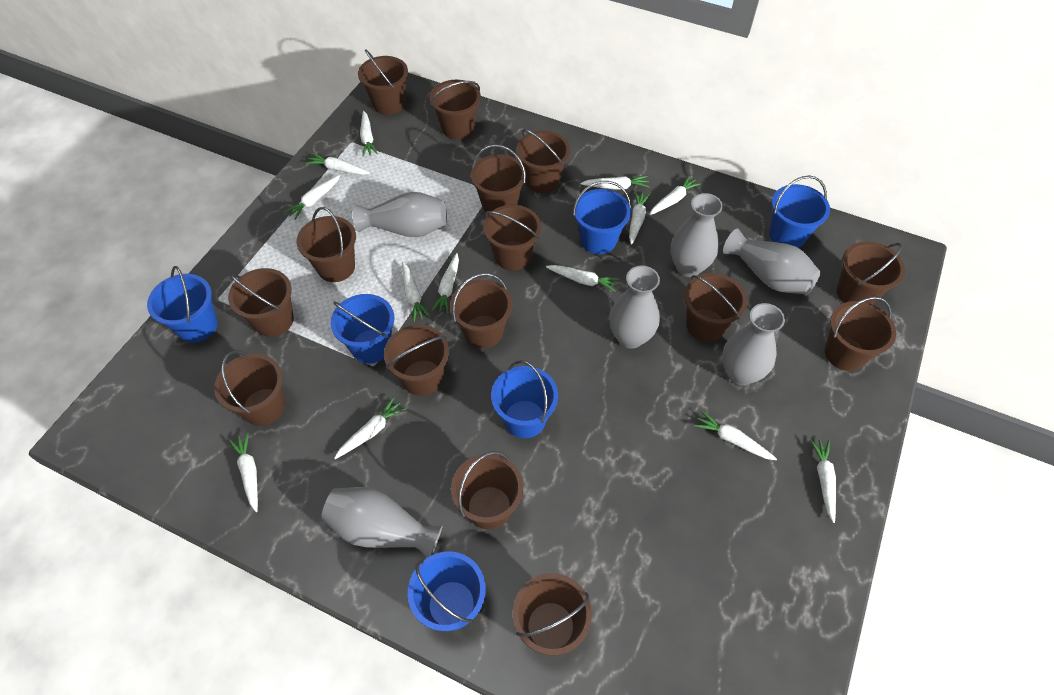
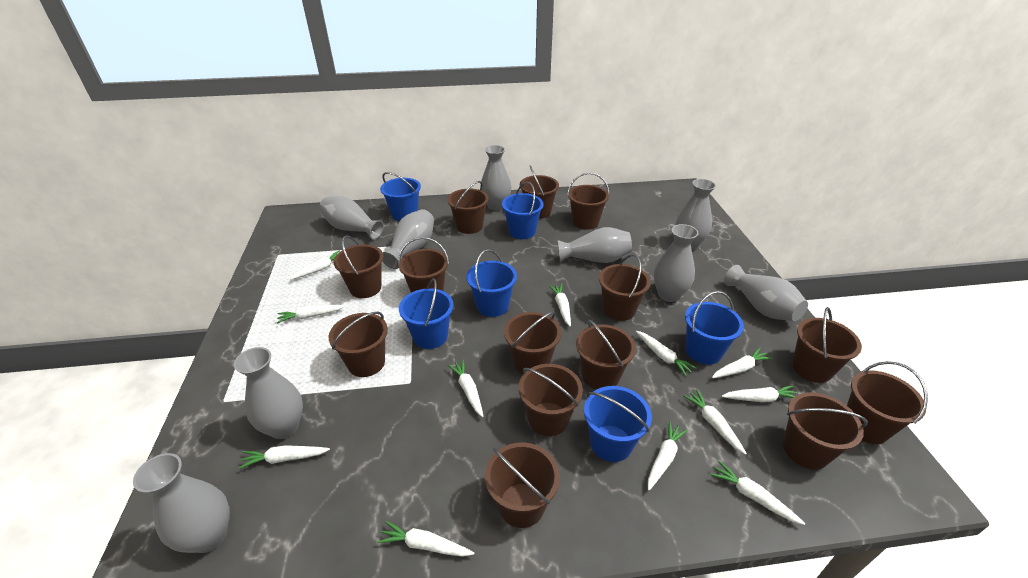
brown bucket: [214,350,285,426] [228,268,294,337] [297,207,356,282] [358,49,408,115] [384,325,449,396] [430,80,481,140] [450,273,512,348] [451,451,523,530] [471,145,526,213] [483,205,541,271] [513,573,592,656] [516,129,570,193] [684,273,747,342] [825,296,896,371] [836,241,905,304] = 15 -> [328,311,388,377] [334,236,383,298] [398,237,449,293] [447,181,489,234] [485,442,560,528] [504,311,561,374] [519,364,583,436] [520,165,559,219] [567,172,610,230] [576,320,636,390] [599,254,651,321] [783,392,868,470] [792,307,862,383] [847,361,928,444] = 14
grey vase: [321,487,443,558] [353,192,447,237] [609,266,660,349] [671,193,723,277] [722,303,785,385] [723,229,821,294] = 6 -> [133,453,230,553] [234,347,303,439] [319,196,384,240] [382,209,434,269] [481,145,511,211] [558,227,632,263] [654,224,698,302] [676,179,716,250] [724,265,808,321] = 9
white carrot: [229,433,258,512] [284,175,340,220] [306,153,370,175] [334,397,406,459] [360,111,378,157] [402,262,431,322] [431,253,459,314] [546,265,620,292] [580,176,650,190] [629,191,650,245] [649,175,701,215] [694,411,777,460] [810,439,836,523] = 13 -> [239,445,330,469] [277,305,345,324] [290,251,340,279] [377,521,474,557] [448,360,484,417] [548,283,571,327] [636,331,696,376] [648,421,688,491] [683,390,747,455] [710,461,805,525] [712,348,773,378] [722,385,797,402] = 12

